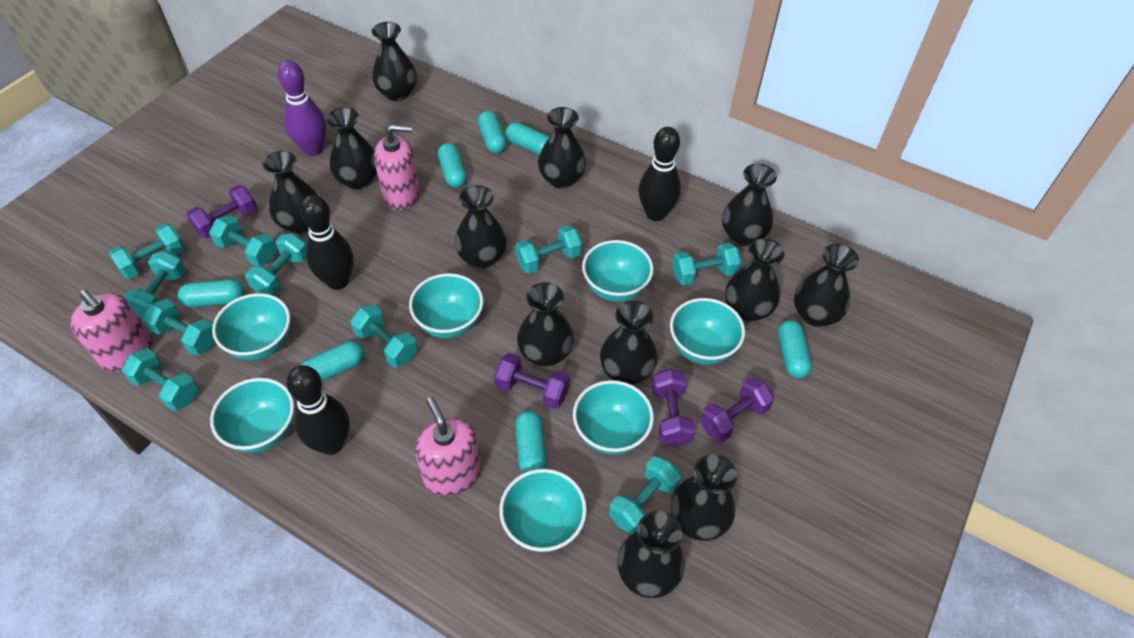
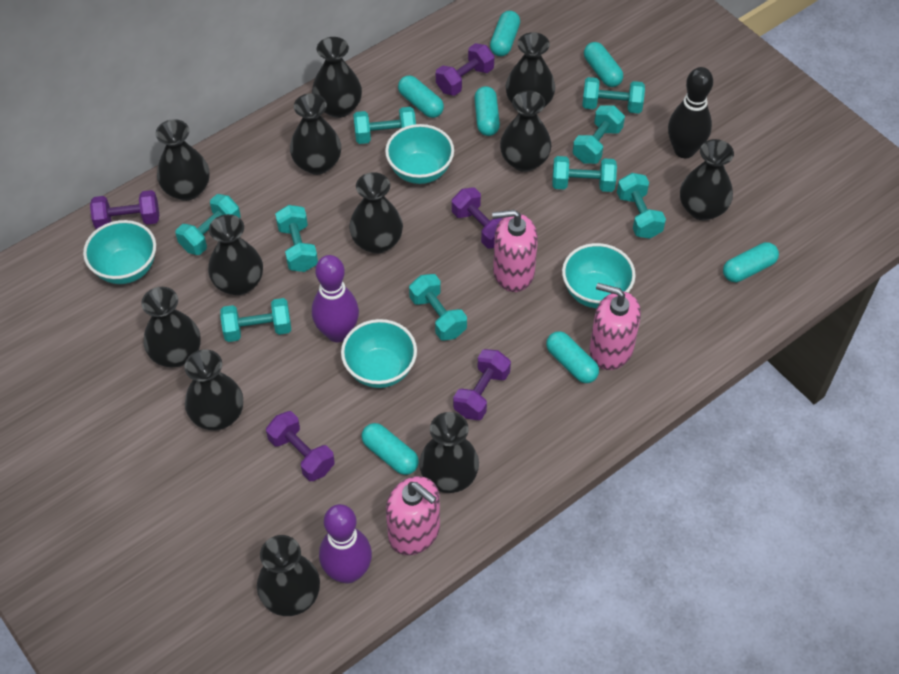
black bowling pin: [286,365,350,455] [300,195,354,290] [639,127,681,221] = 3 -> [668,67,713,159] = 1
purple bowling pin: [278,61,327,156] = 1 -> [312,255,359,342] [319,504,372,584] = 2
purple dumbbell: [187,185,257,238] [494,353,570,409] [652,369,695,446] [700,377,774,442] = 4 -> [90,190,159,229] [266,411,335,481] [436,43,494,96] [452,187,502,249] [453,349,511,420] = 5
turquoise bowl: [210,378,294,453] [212,293,290,360] [409,273,483,338] [499,469,587,552] [573,380,654,455] [582,240,654,302] [670,298,745,364] = 7 -> [83,220,156,284] [341,319,417,388] [385,124,454,184] [562,243,636,308] = 4
turquoise dumbbell: [109,223,185,279] [122,348,199,411] [123,251,186,318] [143,299,215,356] [209,215,277,267] [245,234,307,295] [350,304,418,367] [515,225,582,274] [609,456,681,534] [672,242,741,286] = 10 -> [176,194,241,255] [220,298,291,342] [275,205,318,272] [353,107,416,144] [409,274,467,341] [552,156,617,192] [573,105,625,164] [582,77,645,114] [617,173,666,239] = 9

